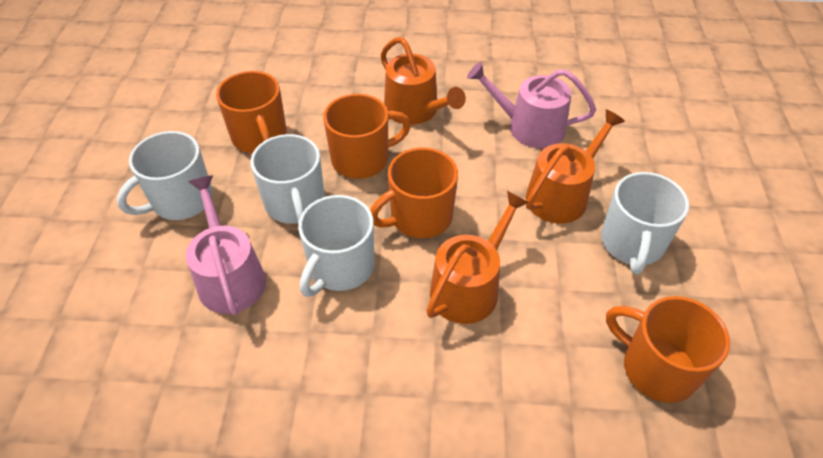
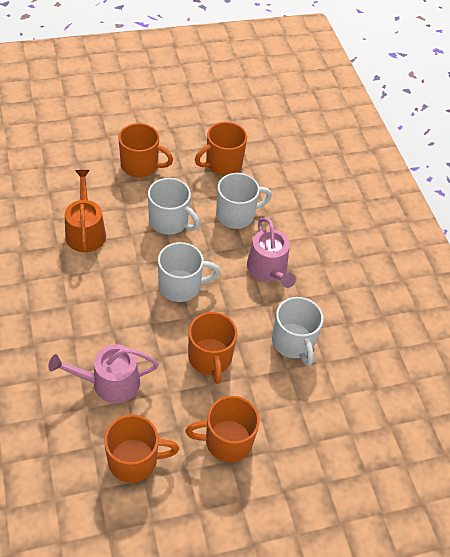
orange mug: [216,71,287,153] [323,94,411,179] [370,148,458,238] [606,296,730,403] = 4 -> [104,415,179,483] [118,123,173,177] [185,396,260,462] [188,312,237,384] [195,122,247,175] = 5
orange watering can: [381,37,466,125] [426,191,529,324] [526,109,625,223] = 3 -> [65,170,106,252] = 1

